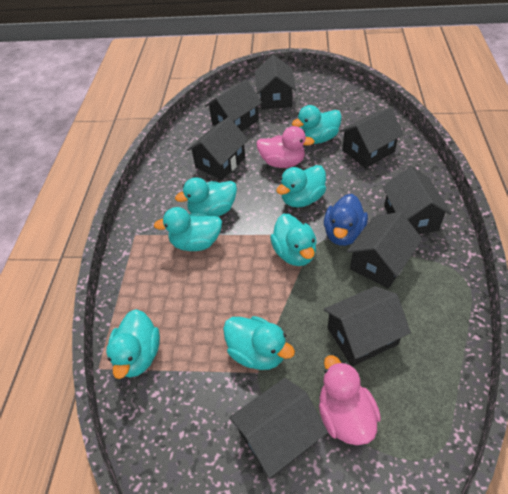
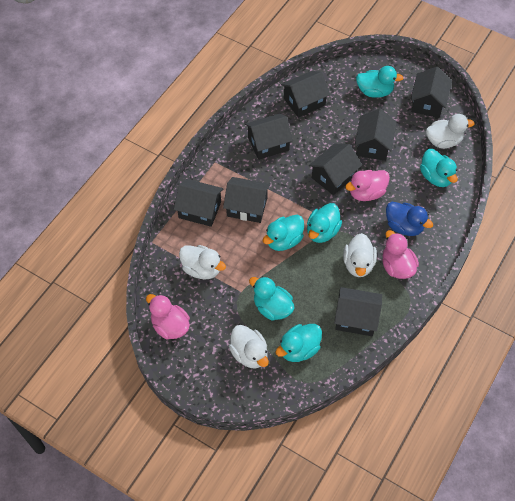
pink duck: [256,126,315,168] [319,355,381,445] = 2 -> [146,294,190,339] [345,170,390,201] [383,230,419,279] = 3
turquoise duck: [106,309,160,379] [154,207,222,251] [175,177,237,217] [223,316,295,370] [270,214,317,266] [276,165,326,208] [292,105,342,144] = 7 -> [249,276,295,321] [263,215,304,251] [275,324,322,362] [307,203,342,243] [356,66,403,98] [420,149,458,187] = 6
white duck: none = 0 -> [179,245,226,279] [229,325,269,368] [343,233,377,277] [426,114,474,149] = 4

